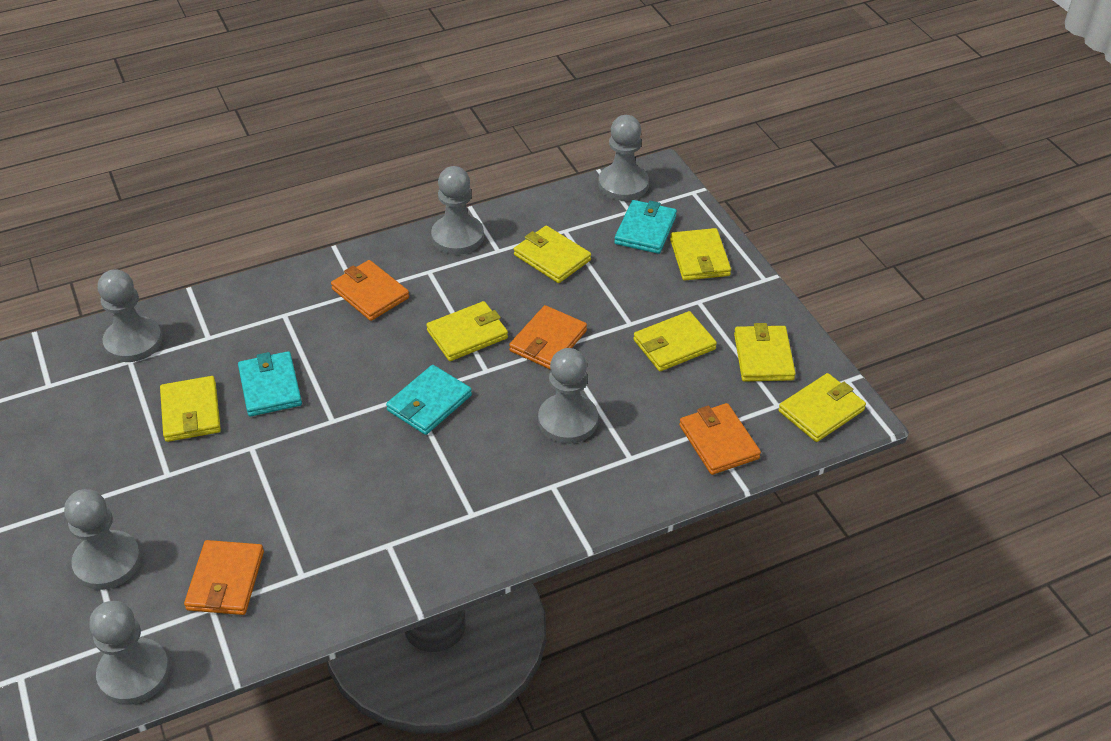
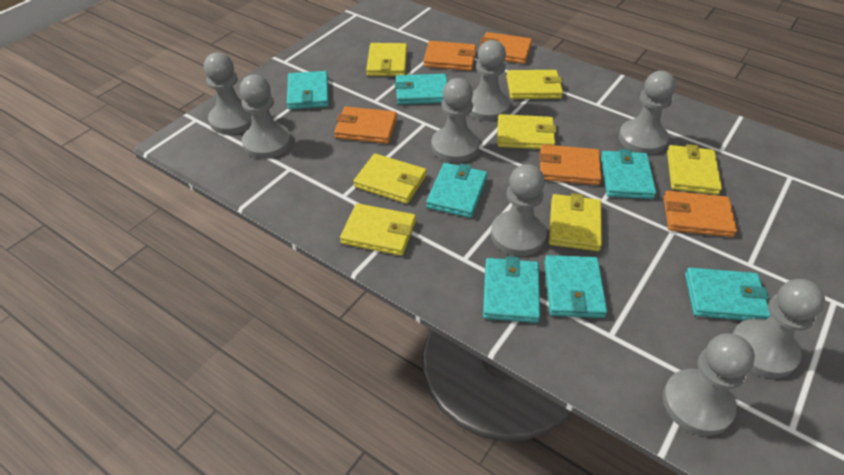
grey pawn: [64,489,141,590] [89,601,170,705] [98,269,162,362] [431,166,484,255] [538,348,598,444] [598,115,649,201] = 6 -> [204,53,252,135] [239,75,291,159] [431,78,480,163] [469,40,510,121] [491,164,547,256] [619,71,676,155] [663,333,755,436] [732,279,825,378] = 8
orange wallet: [184,540,264,615] [331,260,409,321] [509,305,587,370] [679,403,761,475] = 4 -> [334,106,397,144] [423,41,476,71] [480,32,532,64] [539,144,601,185] [664,191,737,237] = 5
turquoise wallet: [238,351,302,417] [386,365,472,435] [614,200,677,254] = 3 -> [287,71,329,109] [395,74,447,105] [426,163,487,218] [483,256,540,323] [544,255,607,318] [601,149,656,199] [685,268,771,320] = 7

